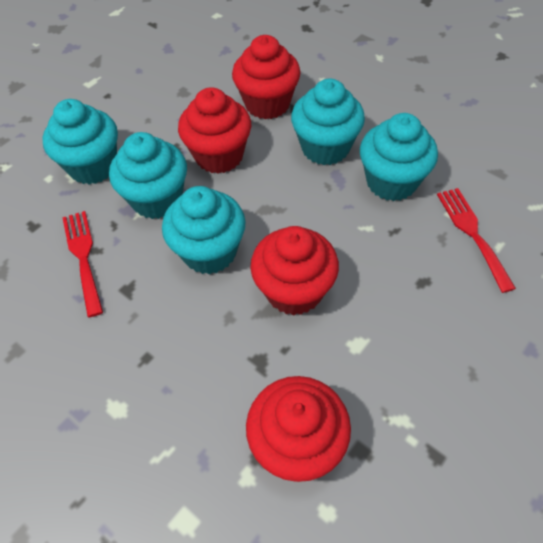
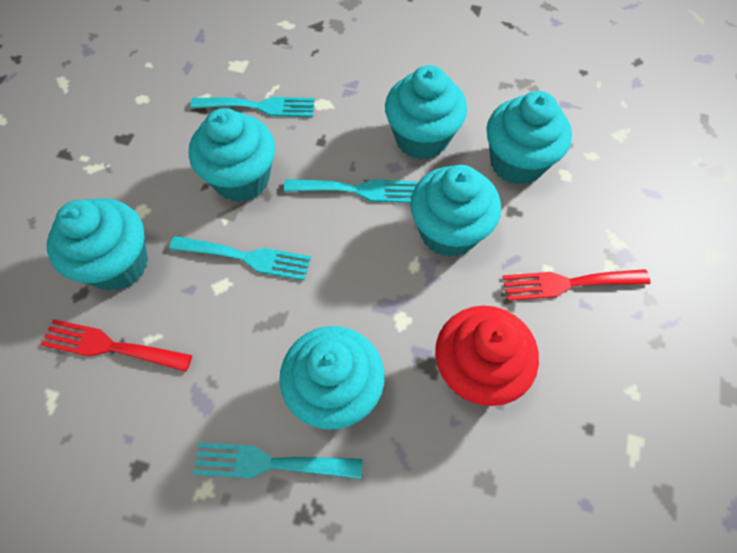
red cupcake: [178,87,251,174] [232,35,300,119] [246,376,351,482] [250,226,339,316] = 4 -> [435,306,539,406] = 1
turquoise cupcake: [42,99,118,184] [109,132,187,219] [162,186,246,274] [291,79,365,165] [360,113,438,201] = 5 -> [47,198,148,291] [189,108,275,202] [279,326,384,429] [385,65,467,160] [410,165,501,257] [487,91,572,185] = 6
turquoise fork: none = 0 -> [169,236,311,281] [190,97,315,117] [193,442,362,479] [284,179,417,203] = 4

